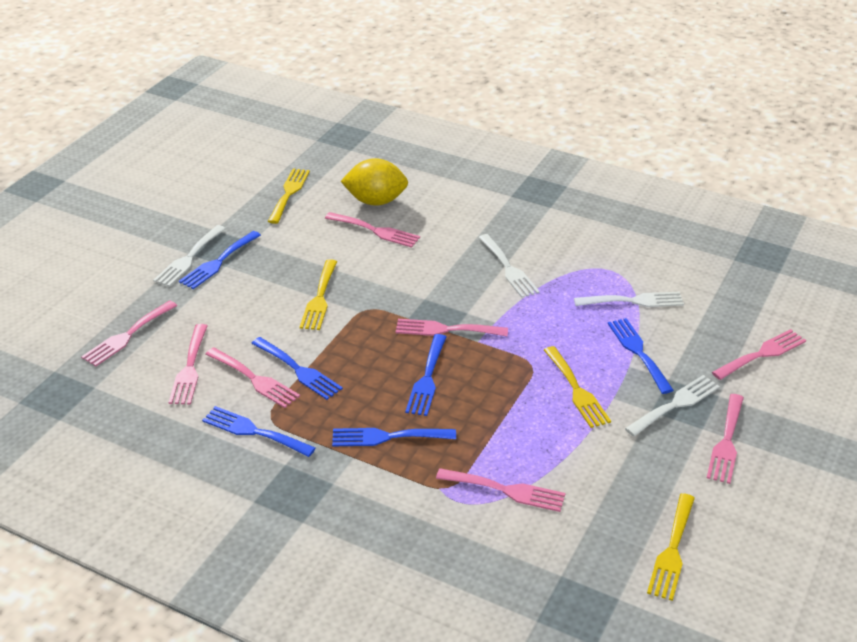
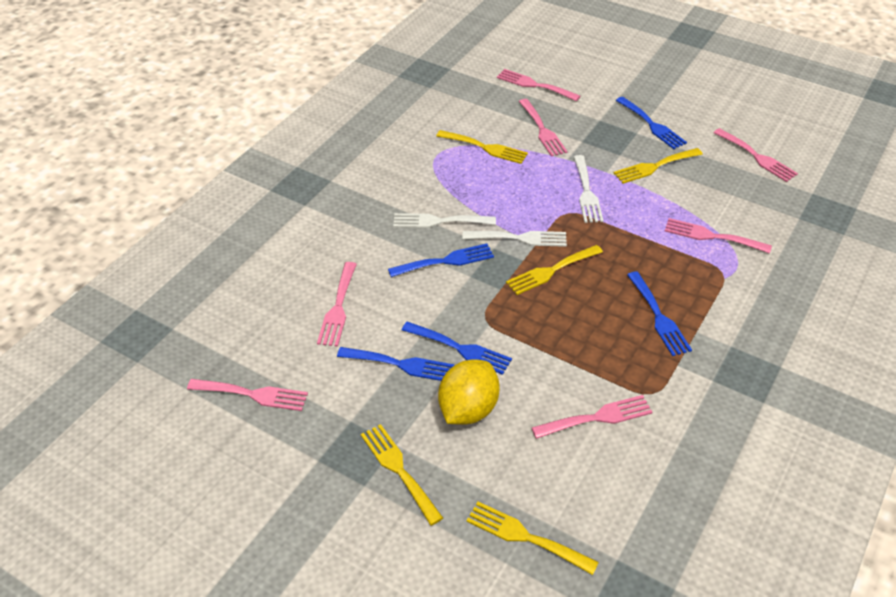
blue fork: [179,231,261,289] [202,406,316,457] [251,337,343,400] [332,428,456,446] [405,334,446,416] [608,318,674,394] = 6 -> [337,347,454,381] [388,244,494,277] [402,322,512,375] [616,97,687,149] [627,271,692,356] = 5
pink fork: [81,300,177,367] [168,324,208,404] [205,347,300,408] [325,212,420,248] [396,319,508,336] [436,468,565,512] [707,394,744,484] [712,329,806,380] = 8 -> [187,379,308,411] [317,262,357,347] [497,69,580,101] [519,99,568,157] [532,395,652,439] [665,218,772,254] [713,128,798,182] = 7
white fork: [153,225,226,287] [478,234,540,298] [574,292,684,307] [625,375,720,436] = 4 -> [393,213,496,228] [462,231,567,247] [574,155,603,223] = 3
yellow fork: [268,168,310,224] [300,259,337,330] [544,346,611,428] [647,493,695,601] = 4 -> [361,424,443,525] [436,130,528,164] [466,502,599,575] [506,245,603,295] [613,148,702,184] = 5

